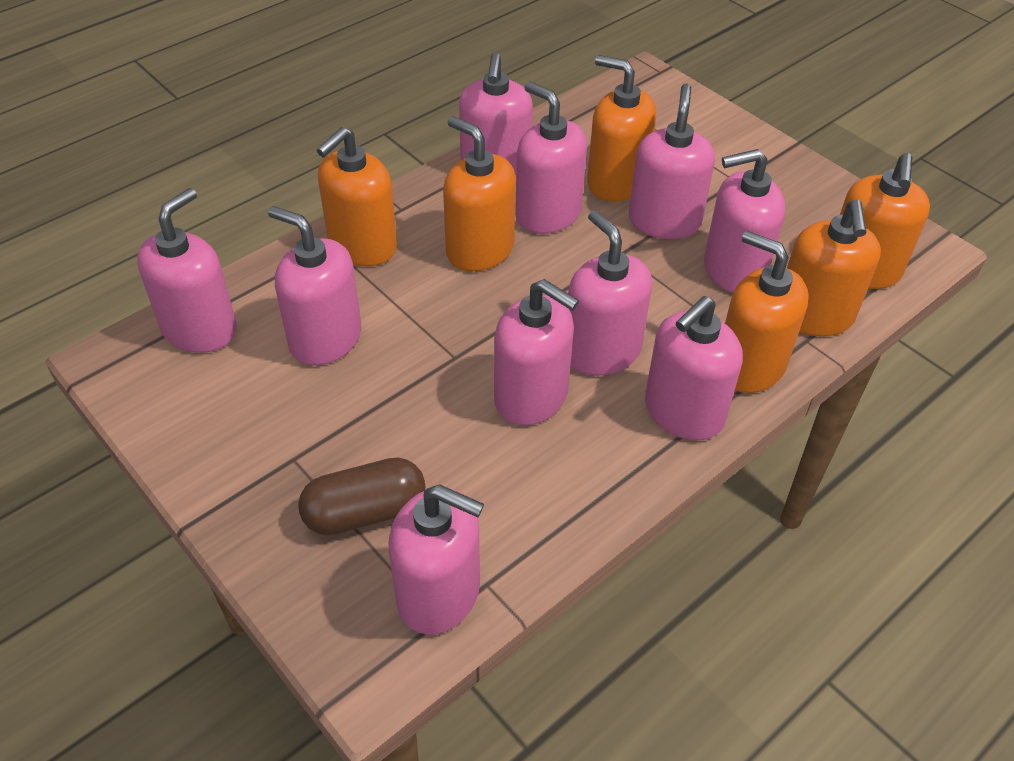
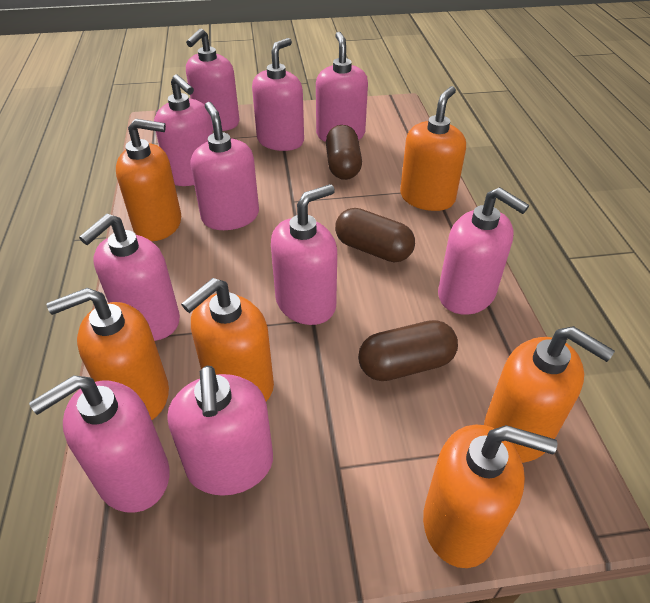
brown capsule: [298,457,426,535] = 1 -> [326,125,362,180] [335,208,415,262] [358,320,458,381] = 3

